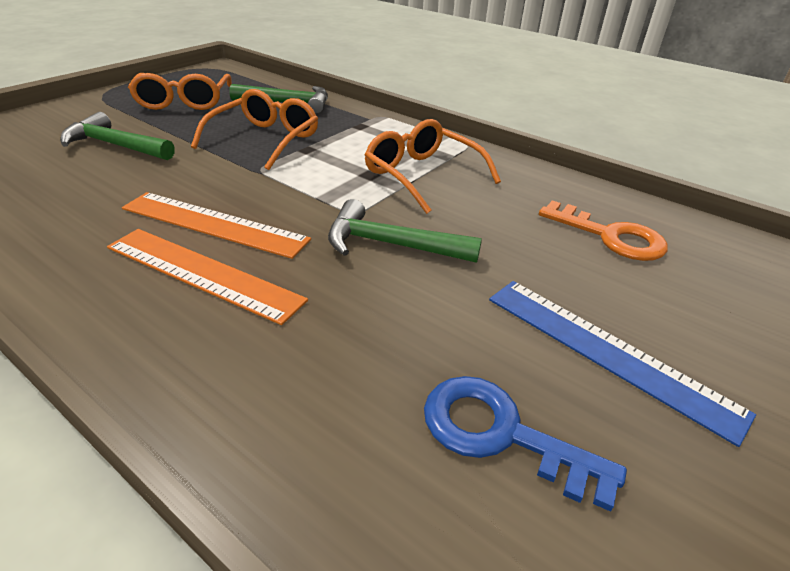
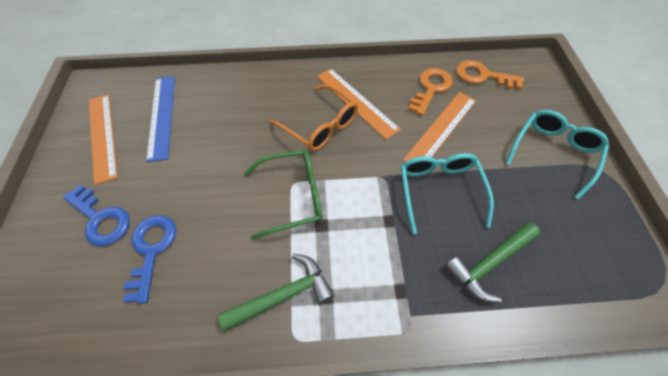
blue key: [424,376,627,512] = 1 -> [63,184,130,246] [123,215,176,304] = 2
green glasses: none = 0 -> [244,150,323,240] = 1
green hammer: [60,112,175,160] [229,84,328,114] [328,199,482,263] = 3 -> [218,254,334,332] [445,222,540,303] = 2
orange glasses: [128,73,232,110] [191,89,318,170] [365,119,501,214] = 3 -> [270,84,358,151] = 1
orange key: [539,200,668,261] = 1 -> [408,68,453,116] [456,60,524,89] = 2
orange ruler: [107,229,308,325] [122,192,311,259] = 2 -> [89,94,118,185] [317,69,401,140] [403,92,476,162] = 3
turquoise glasses: none = 0 -> [401,153,494,234] [506,110,609,199] = 2

